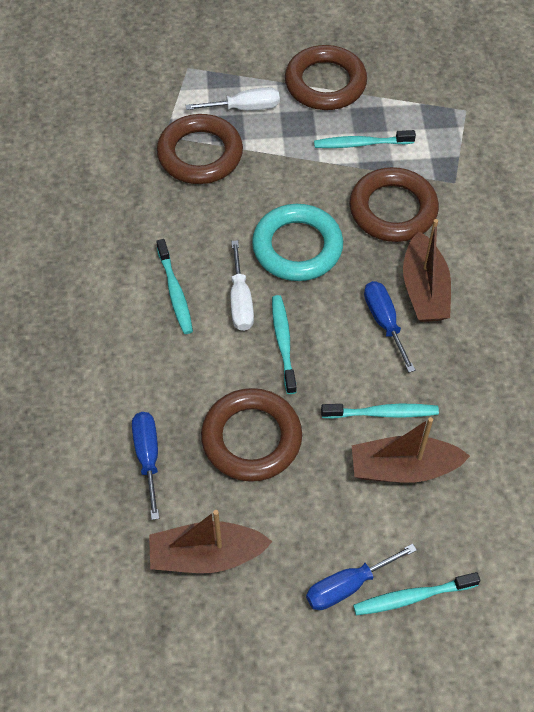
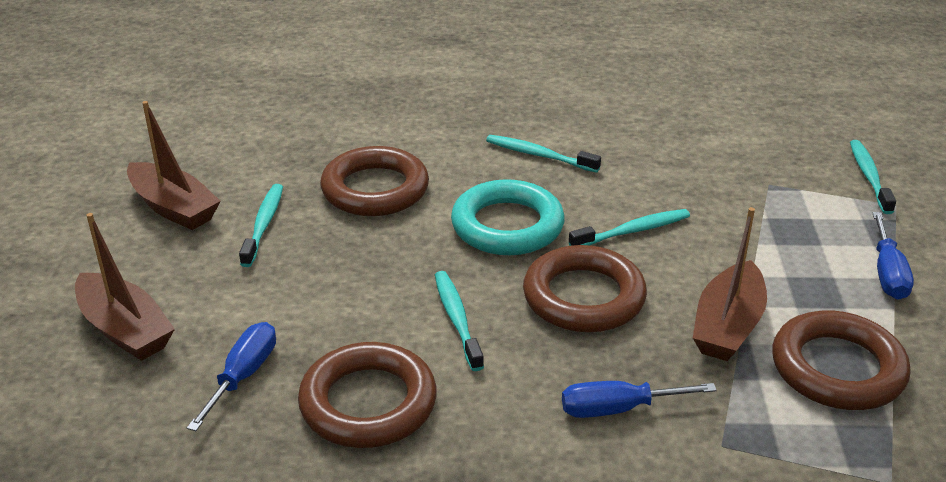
white screwdriver: [185,87,280,111] [230,240,254,331] = 2 -> none = 0

